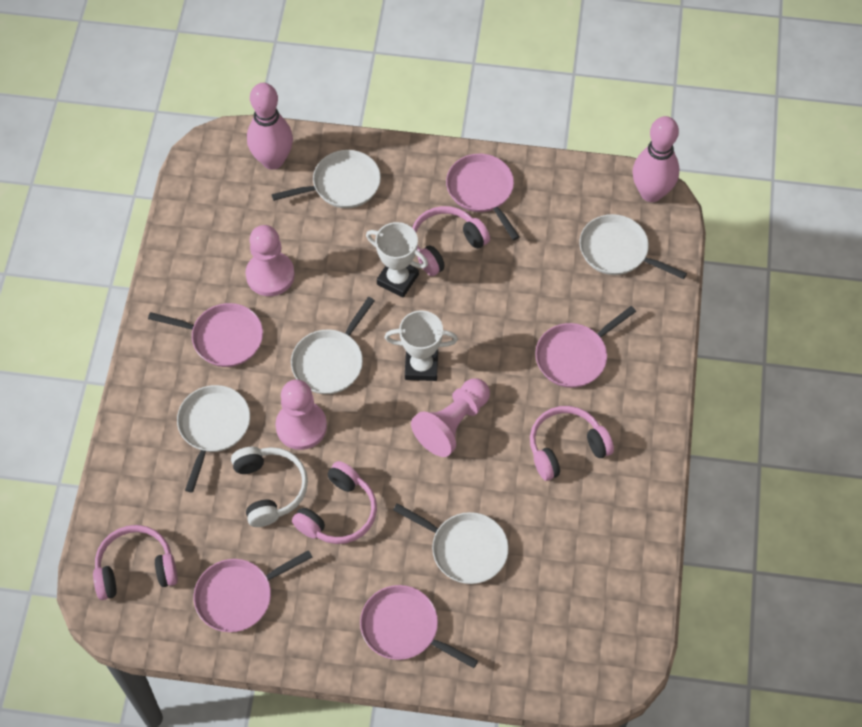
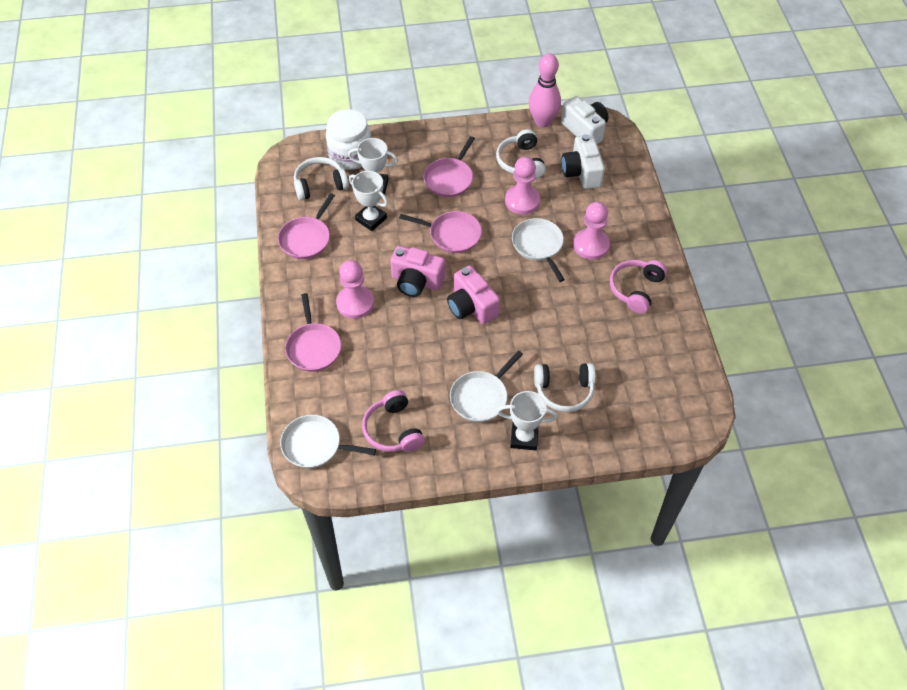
pink bowling pin: [247,83,293,170] [633,116,680,202] = 2 -> [529,53,561,128] = 1
pink camera: none = 0 -> [390,246,445,297] [447,265,500,325] = 2
pink headphones: [93,525,178,600] [292,461,377,544] [412,206,490,276] [530,406,614,481] = 4 -> [362,390,425,452] [610,260,667,314] = 2
pink pan: [148,303,263,367] [194,550,312,632] [360,585,478,668] [446,154,519,240] [535,306,636,388] = 5 -> [278,193,335,259] [285,293,341,372] [399,211,482,253] [423,136,475,197] = 4
white camera: none = 0 -> [561,96,608,144] [561,134,605,189] = 2
white headphones: [231,446,308,527] = 1 -> [294,157,349,201] [496,129,546,179] [534,363,596,412] = 3
white jar: none = 0 -> [326,109,372,170] = 1
white pan: [177,385,250,493] [272,150,381,208] [291,297,375,394] [393,503,509,584] [579,214,687,279] = 5 -> [280,415,376,468] [450,351,523,422] [512,218,565,282] = 3
white trophy: [366,222,428,297] [385,310,458,381] = 2 -> [348,138,398,195] [349,171,388,231] [497,391,558,450] = 3

